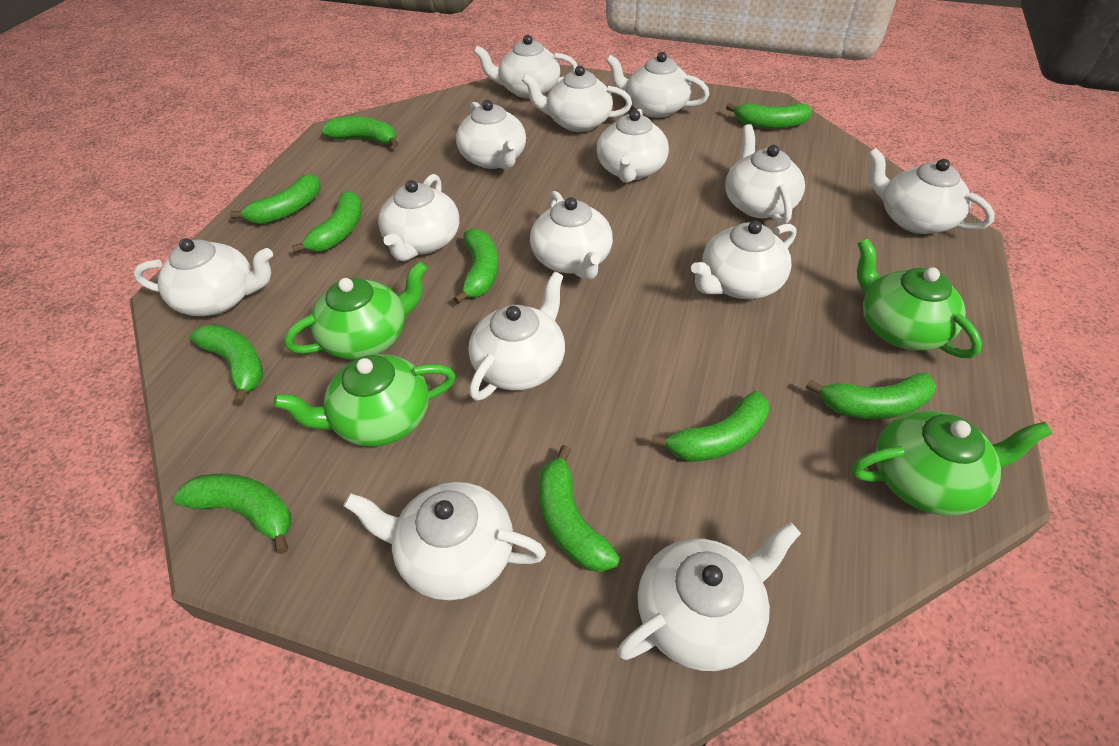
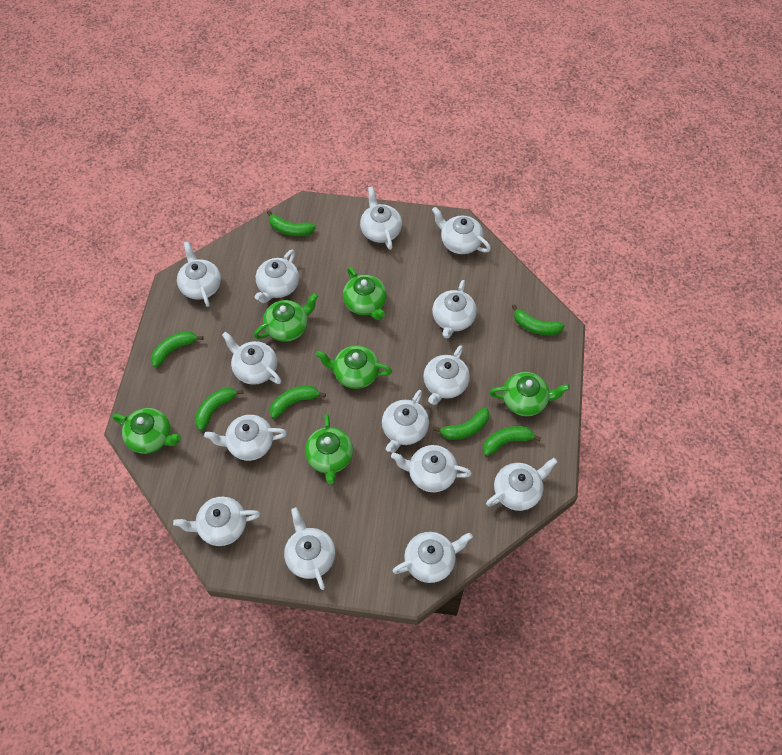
green banana: [173,474,291,554] [190,324,263,405] [229,174,320,224] [291,191,362,254] [321,116,398,147] [453,228,498,304] [539,445,620,572] [651,391,769,462] [726,103,812,129] [806,373,936,419] = 10 -> [151,331,203,367] [195,388,243,431] [267,210,316,236] [270,385,326,419] [433,407,489,440] [483,426,541,456] [511,304,564,335] = 7
green teapot: [273,354,456,446] [284,261,427,360] [851,411,1052,516] [857,239,982,358] = 4 -> [112,408,181,454] [254,293,318,342] [305,414,353,485] [316,345,392,389] [343,267,387,320] [489,372,570,416] = 6

